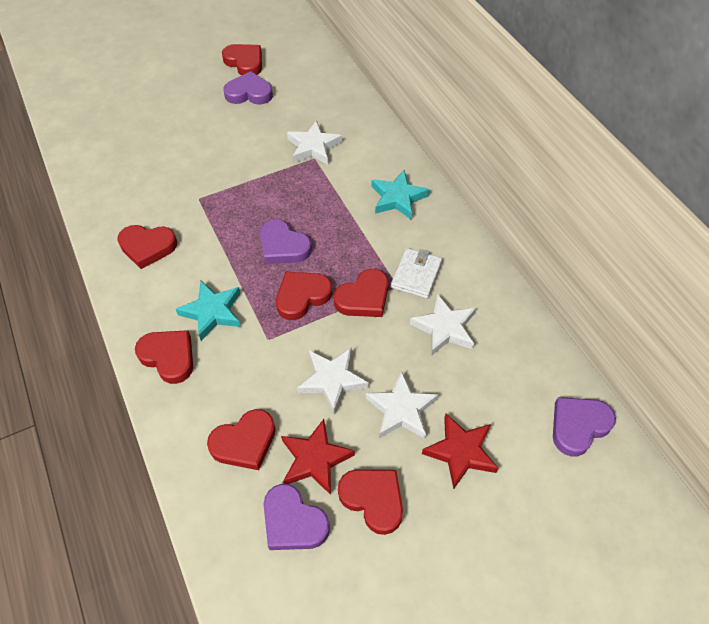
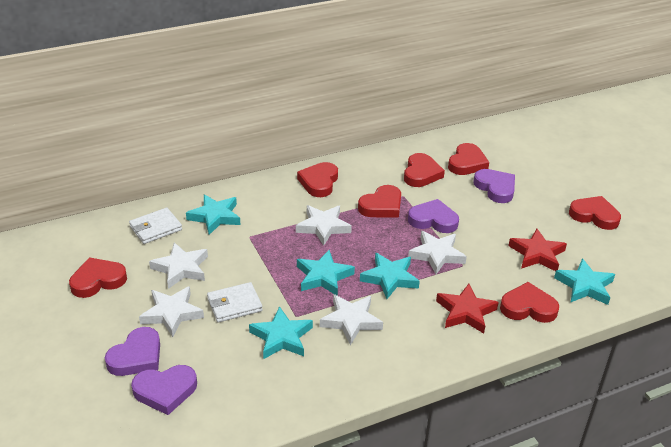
turquoise star: [176,281,241,341] [371,170,429,219] = 2 -> [186,194,240,235] [249,306,313,359] [297,250,355,296] [360,253,420,299] [554,258,615,305] = 5
white star: [287,120,342,165] [297,347,369,414] [366,371,438,439] [410,293,476,356] = 4 -> [139,286,204,337] [149,242,208,289] [296,205,352,245] [320,294,383,345] [408,231,467,274] = 5
white wallet: [391,248,442,299] = 1 -> [129,208,182,244] [207,282,263,322] = 2

